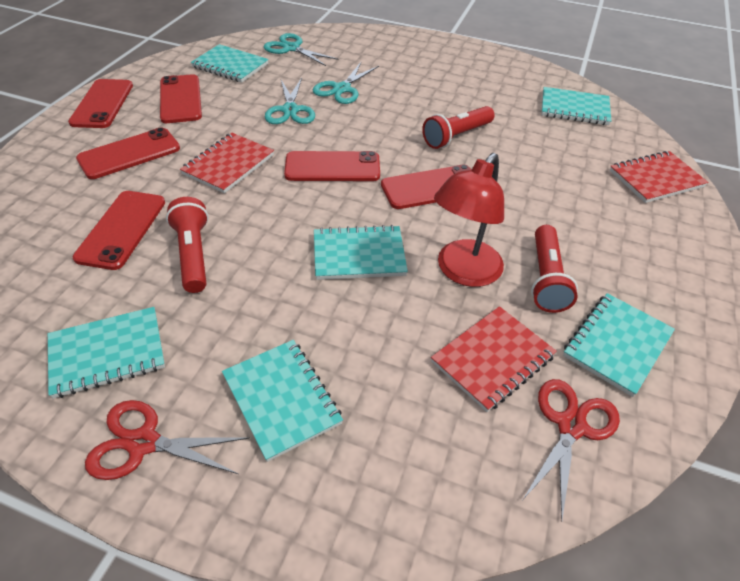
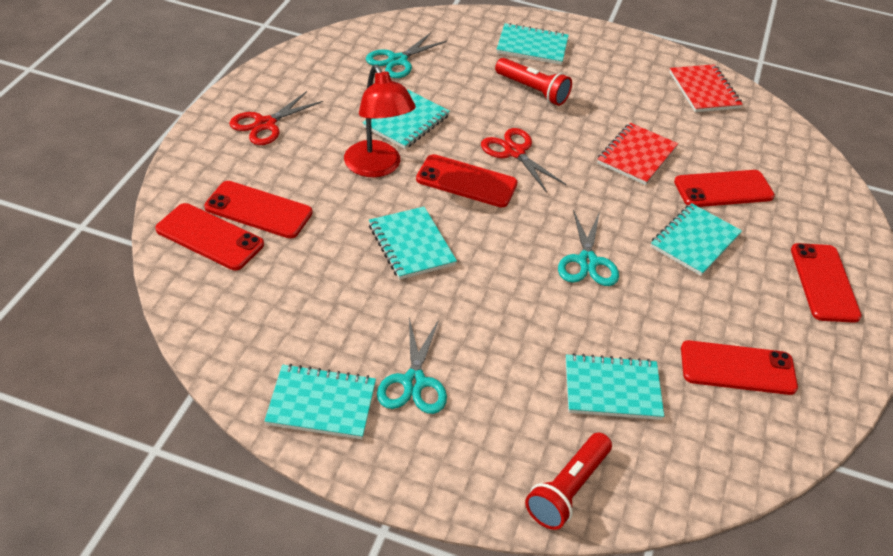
red flashlight: [166,197,209,293] [422,106,495,149] [531,225,578,313] = 3 -> [495,58,572,106] [525,433,612,530] = 2
red notebook: [180,133,274,193] [431,306,557,412] [610,151,708,203] = 3 -> [597,123,678,185] [669,64,743,112] = 2

